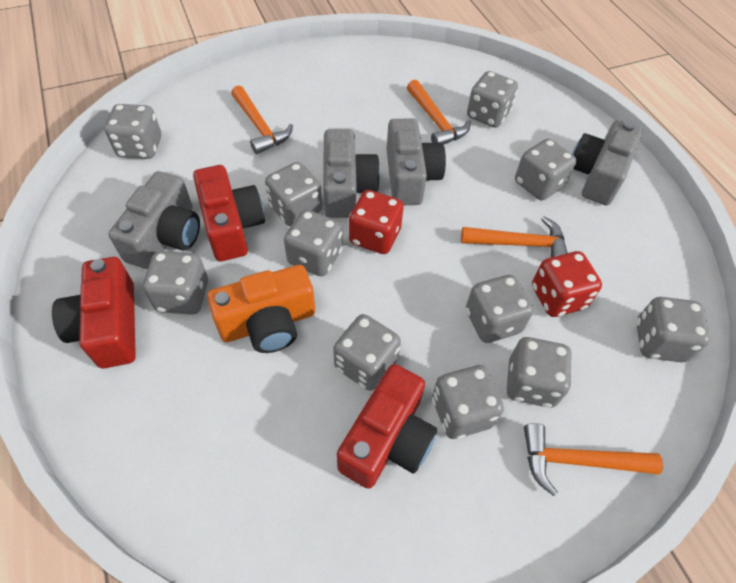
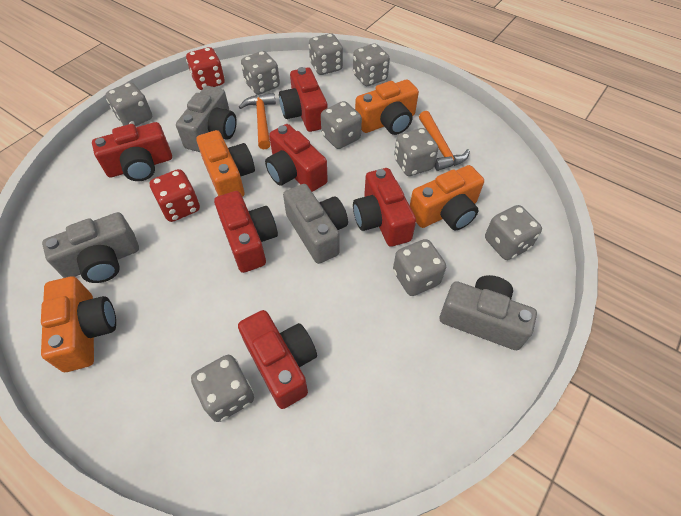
grey dice: [105,104,161,159] [143,251,208,315] [265,162,322,227] [284,210,343,276] [333,314,401,391] [432,365,504,439] [466,275,534,343] [467,71,518,128] [506,337,572,408] [515,139,576,200] [636,297,710,362] = 11 -> [106,82,152,126] [191,355,254,422] [241,51,280,95] [309,33,343,75] [321,101,362,149] [353,43,390,86] [393,239,446,296] [394,128,438,176] [485,205,542,260] = 9
orange camera: [207,265,315,353] = 1 -> [41,276,116,372] [197,130,255,197] [355,79,419,135] [410,165,484,230] = 4
orange hammer: [231,85,293,154] [407,80,471,145] [461,216,568,257] [524,423,663,496] = 4 -> [239,93,276,149] [419,111,470,171] = 2
red camera: [52,257,136,368] [193,165,265,261] [337,364,437,489] = 3 -> [92,122,172,181] [214,191,278,273] [238,310,317,409] [265,124,328,192] [279,67,328,132] [353,168,416,247] = 6

